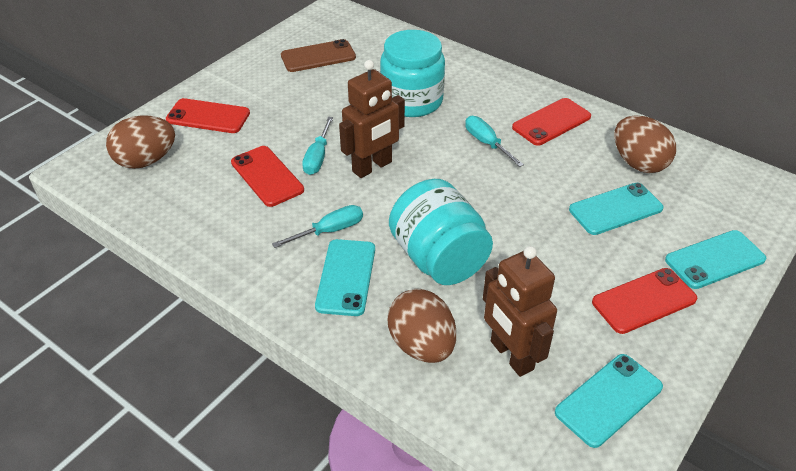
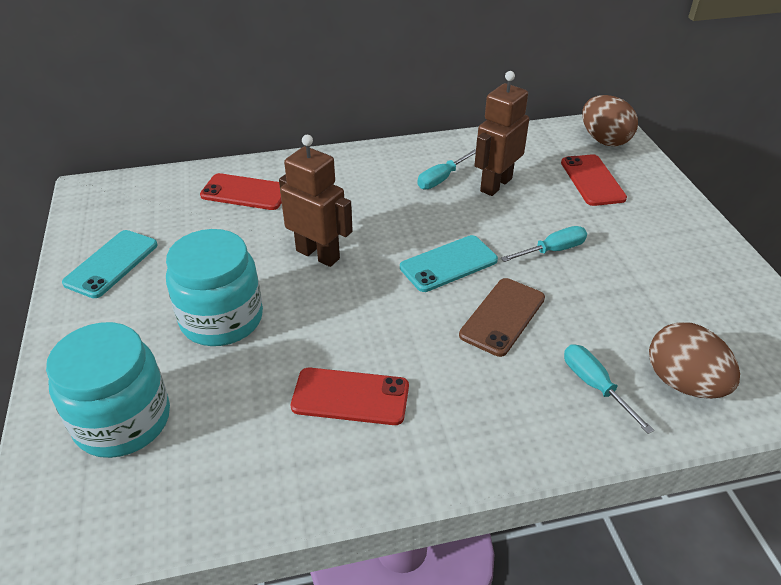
brown egg: [106,116,175,169] [388,289,456,363] [614,116,676,173] = 3 -> [582,95,638,146] [649,322,740,399] = 2
red phone: [166,98,250,133] [231,146,304,207] [512,98,591,146] [592,268,697,334] = 4 -> [200,173,282,210] [291,368,409,425] [561,154,627,206] = 3
turquoise phone: [315,239,375,316] [555,354,663,448] [569,183,664,235] [665,230,766,289] = 4 -> [62,230,158,298] [400,235,498,292] = 2

